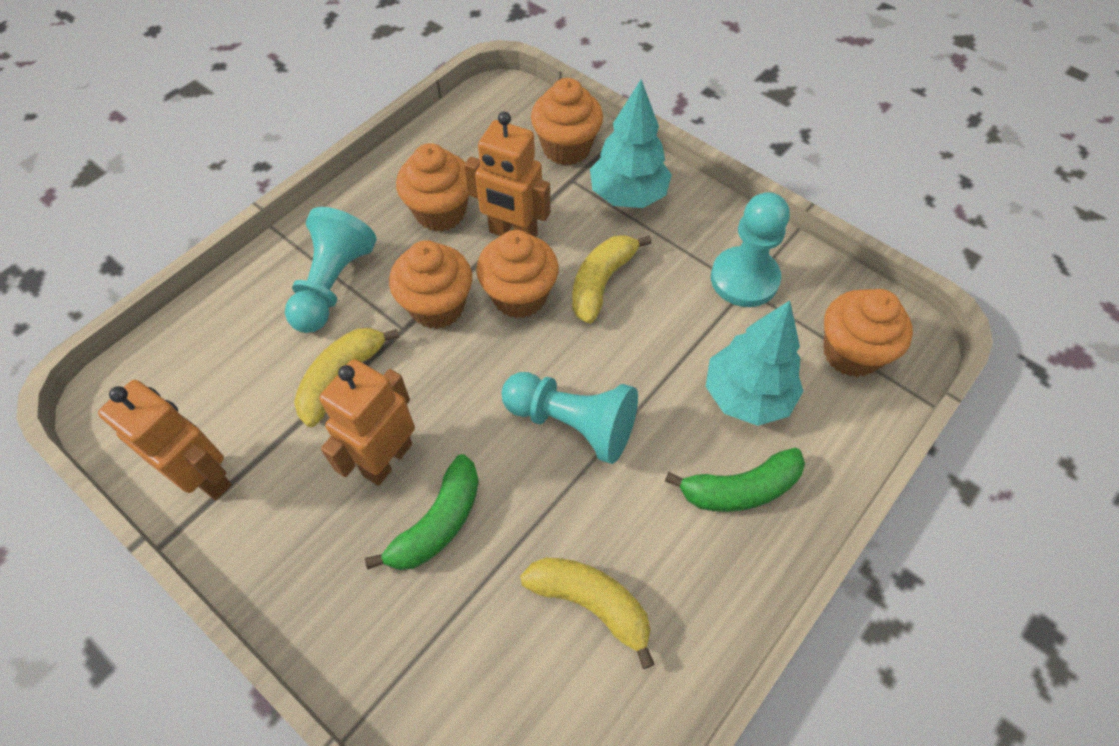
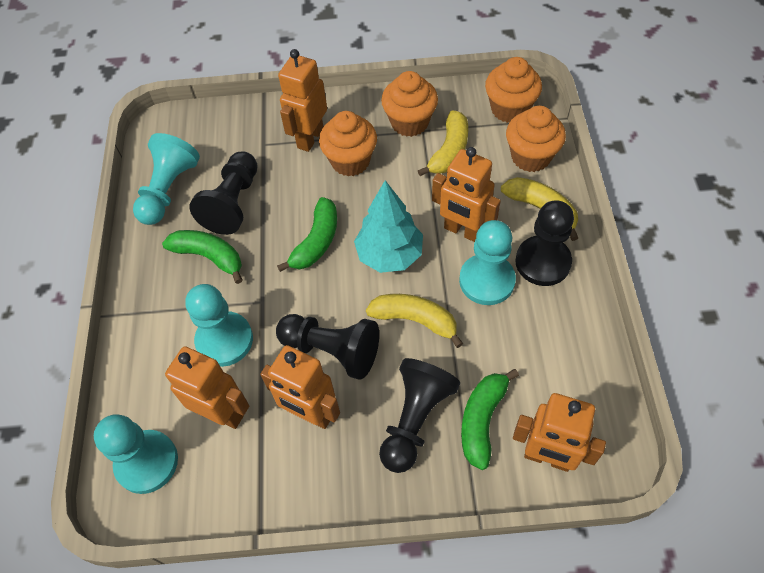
black pawn: none = 0 -> [189,151,258,235] [276,314,379,380] [379,358,460,473] [515,200,574,286] = 4
green banana: [365,454,479,570] [665,448,805,512] = 2 -> [162,230,242,284] [277,197,337,272] [461,369,519,470] = 3
orange cupcake: [389,240,472,329] [396,143,469,232] [476,230,559,318] [531,78,603,165] [823,289,913,377] = 5 -> [319,111,377,176] [381,71,438,137] [485,57,542,123] [506,106,566,172] = 4
orange robot: [98,380,232,500] [319,359,415,486] [464,112,550,237] = 3 -> [165,346,249,429] [260,345,340,429] [278,49,327,152] [432,147,501,242] [513,393,606,472] = 5
turquoise pawn: [285,207,377,333] [502,372,638,464] [711,192,790,307] = 3 -> [94,414,178,494] [133,133,200,225] [185,284,253,367] [459,220,516,305] = 4
turquoise tree: [590,80,672,208] [706,300,803,426] = 2 -> [354,180,423,273] = 1

